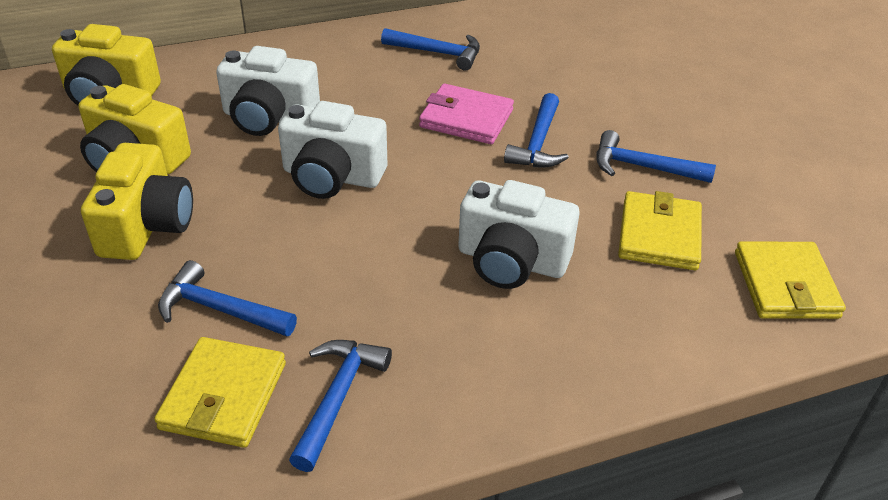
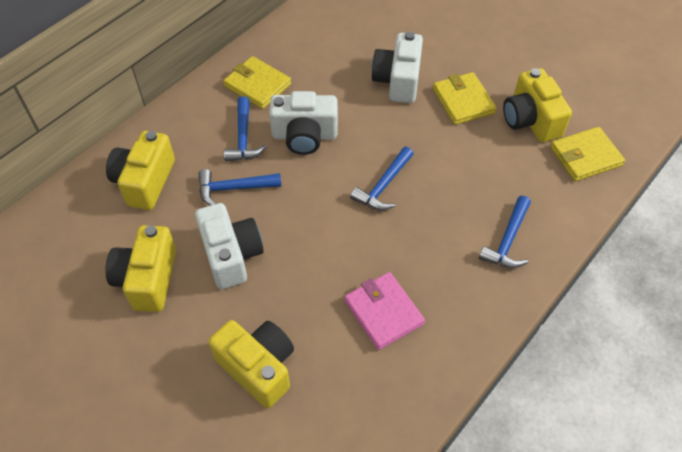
blue hammer: [158,260,297,336] [289,340,392,472] [381,28,480,71] [504,93,569,167] [596,130,716,183] = 5 -> [198,169,281,205] [224,96,267,162] [350,147,413,211] [479,196,531,268] = 4
yellow camera: [52,24,161,105] [78,84,191,175] [81,143,193,260] = 3 -> [105,225,176,312] [106,131,175,210] [208,320,294,408] [503,68,572,142] = 4

